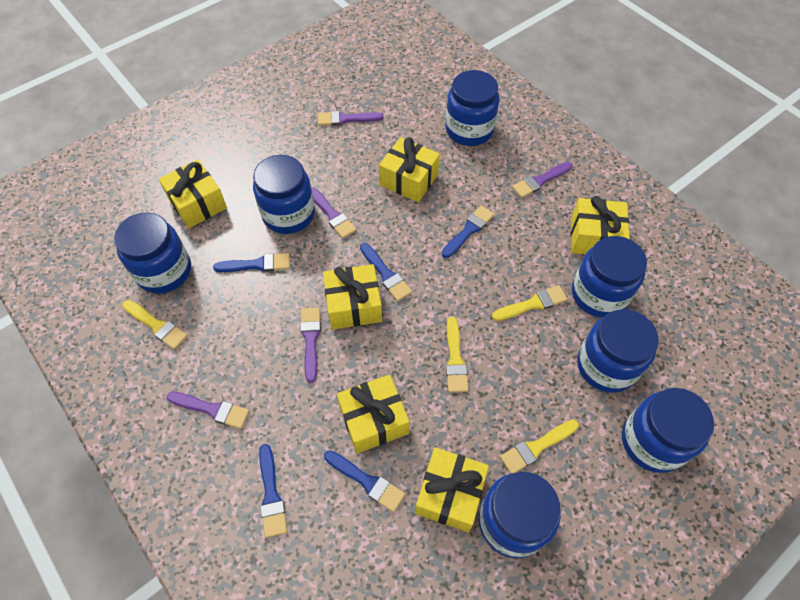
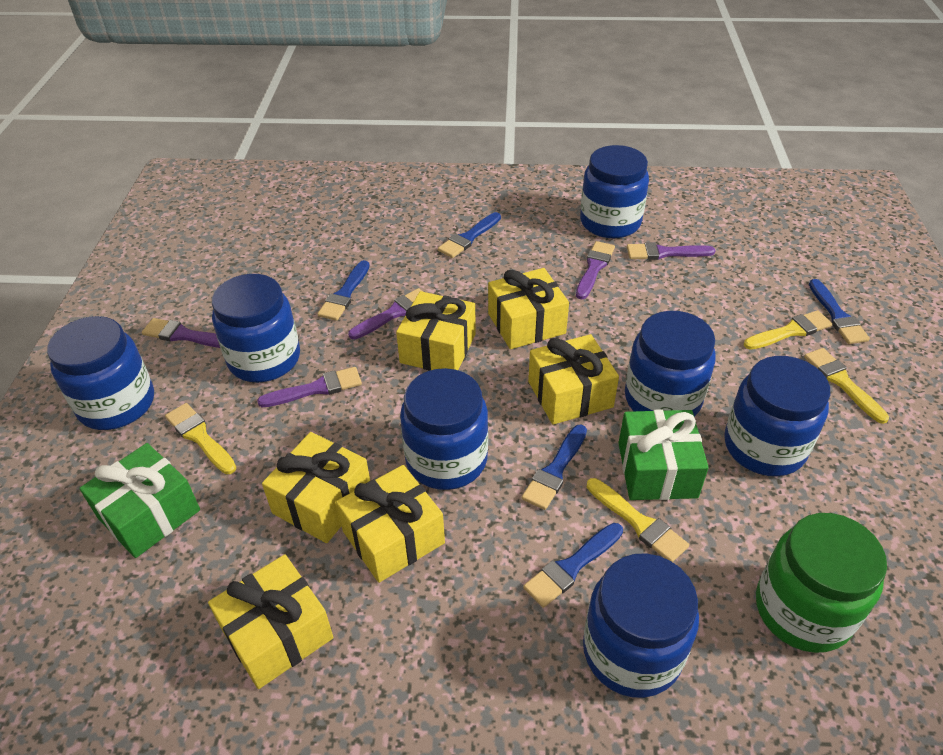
green gift: none = 0 -> [79,443,200,558] [618,409,709,500] = 2
green jar: none = 0 -> [756,513,887,653] = 1

